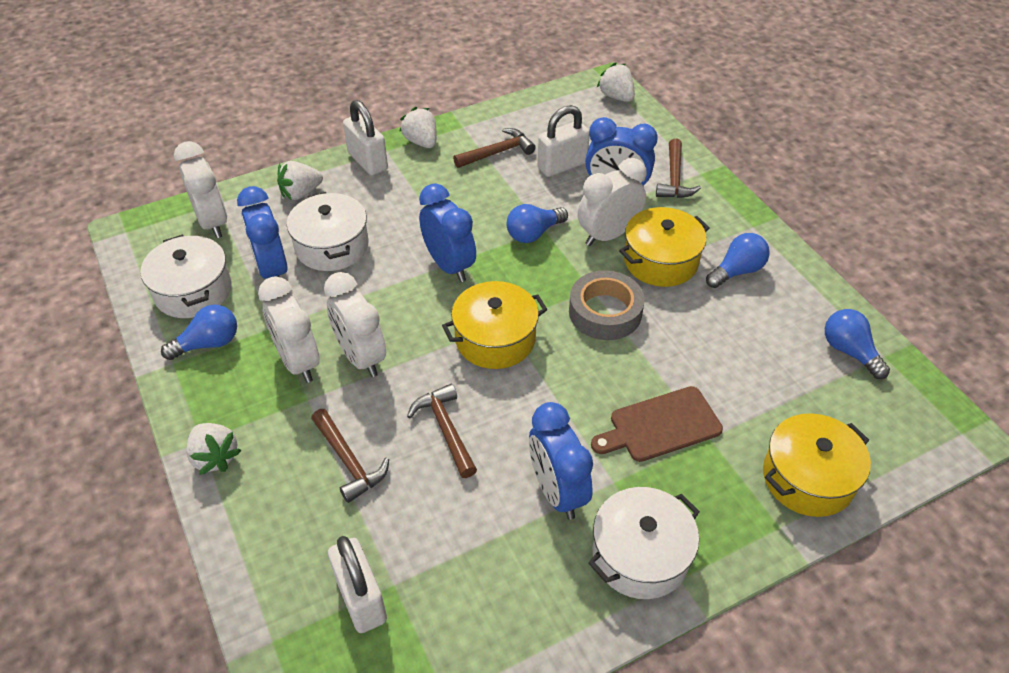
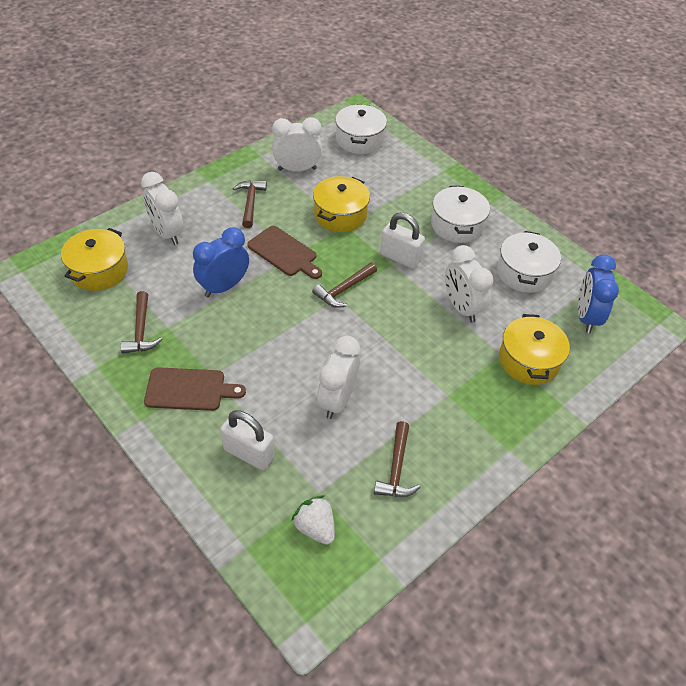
blue clock: [237,186,288,279] [419,183,476,282] [529,402,593,520] [585,117,658,186] = 4 -> [193,227,249,297] [578,254,619,333] = 2
blue light bulb: [161,304,237,360] [507,204,568,243] [706,233,770,288] [825,309,890,379] = 4 -> none = 0
brown cutting board: [591,386,723,462] = 1 -> [144,367,246,411] [247,226,322,279] = 2
grey tape: [569,270,645,340] = 1 -> none = 0
white padlock: [328,536,387,633] [343,100,388,176] [537,105,590,177] = 3 -> [220,410,274,470] [380,212,425,269] = 2
white strawberry: [186,423,241,475] [277,161,323,200] [399,107,437,148] [597,62,635,102] = 4 -> [291,495,335,545] = 1

